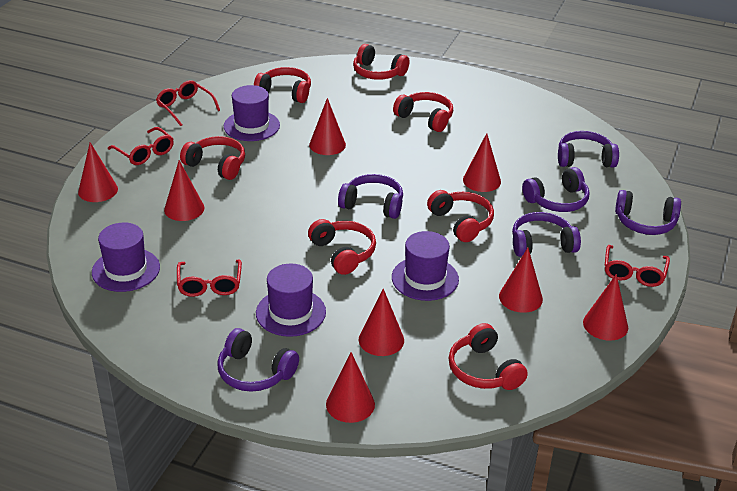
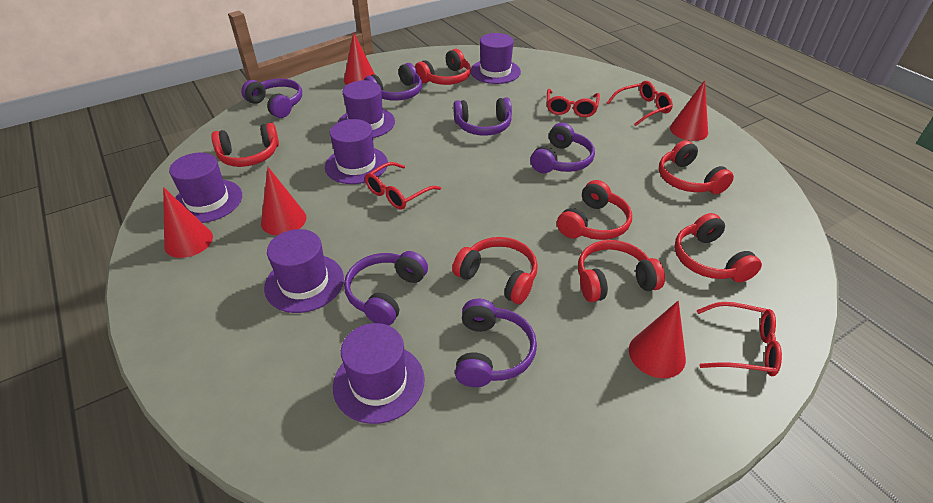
purple hat: [92,223,160,292] [224,85,280,141] [256,264,326,337] [392,231,459,301] = 4 -> [169,153,242,223] [264,229,344,313] [325,119,388,184] [333,323,425,424] [338,80,395,138] [471,33,521,84] = 6
red cone: [78,142,118,202] [164,160,204,221] [309,98,346,155] [326,352,375,423] [358,289,404,356] [463,133,501,192] [499,248,543,313] [583,274,628,341] = 8 -> [163,187,213,258] [261,167,307,235] [344,32,375,85] [629,301,686,378] [670,80,708,141] = 5

